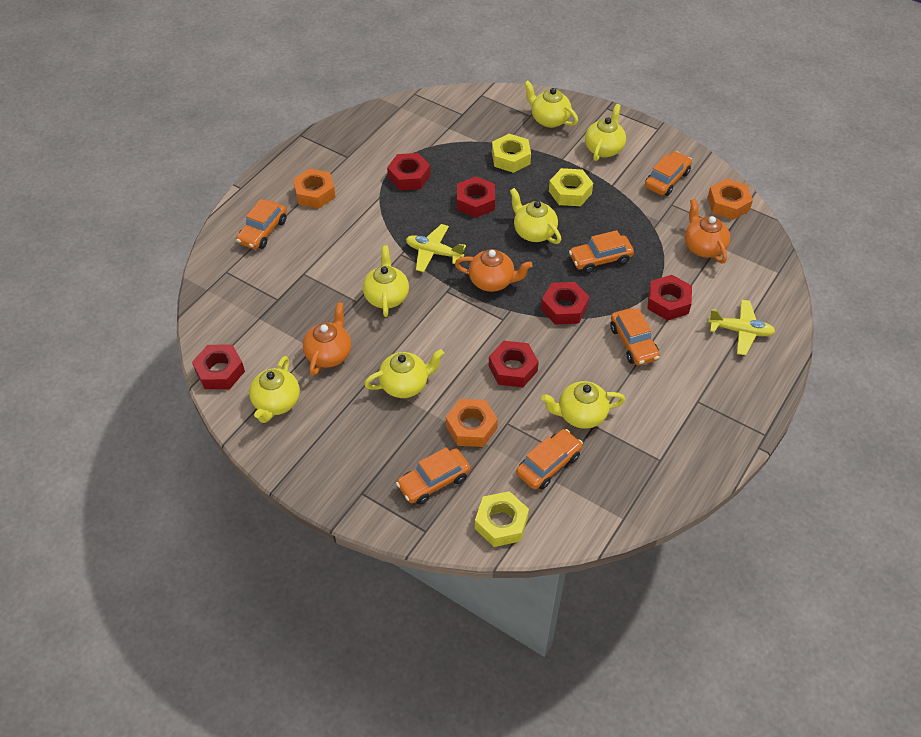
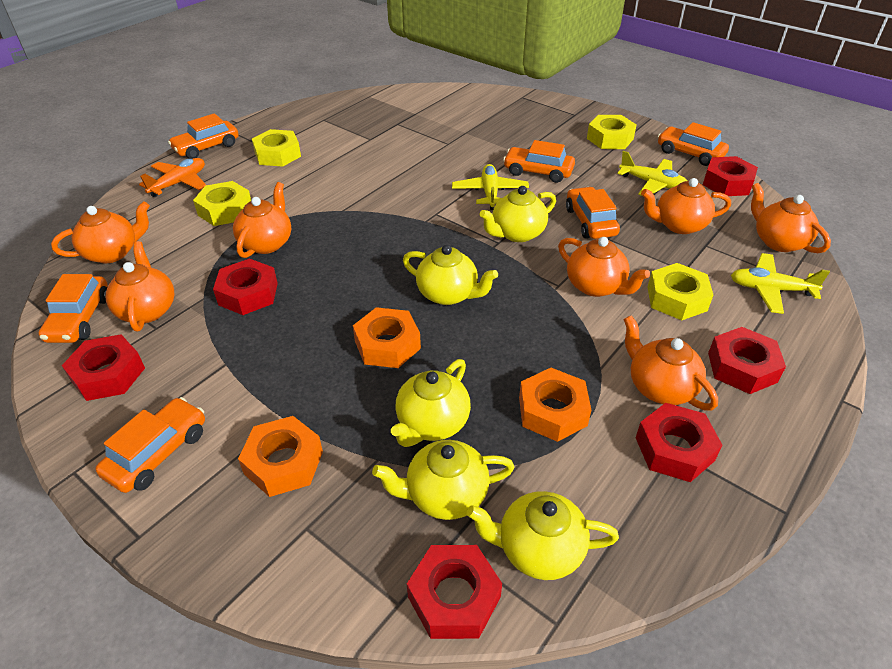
orange plane: none = 0 -> [139,158,206,197] = 1
orange teapot: [303,302,351,376] [455,249,533,292] [685,199,730,263] = 3 -> [51,201,150,263] [106,241,174,331] [233,182,291,258] [558,237,650,297] [623,315,718,411] [641,178,731,234] [751,183,831,253] = 7
yellow nut: [475,491,529,547] [492,134,531,173] [549,168,593,206] = 3 -> [193,181,251,226] [252,129,301,167] [587,115,637,149] [647,263,713,320] = 4
yellow plane: [406,224,466,272] [708,299,776,355] = 2 -> [452,164,529,210] [617,151,688,196] [731,253,830,314] = 3
yellow teapot: [249,356,300,423] [363,245,409,317] [364,349,444,398] [510,188,561,244] [524,81,578,128] [541,381,625,429] [585,104,626,161] = 7 -> [372,440,514,520] [391,359,471,447] [403,245,498,305] [467,491,619,580] [480,186,556,242] = 5

